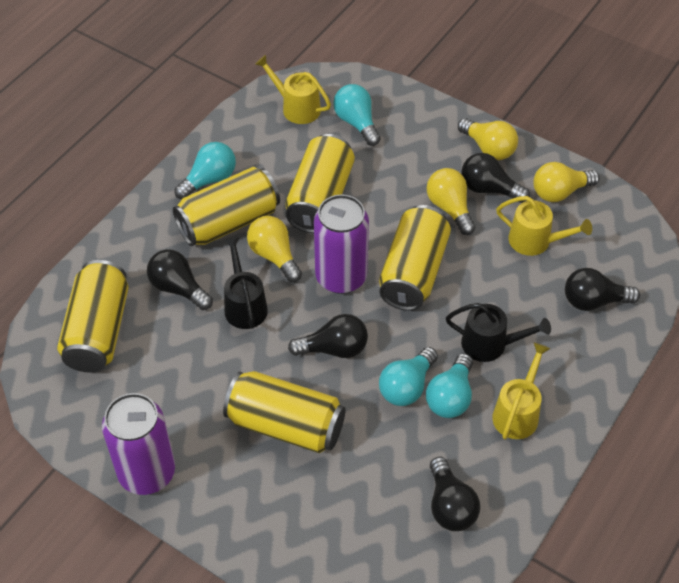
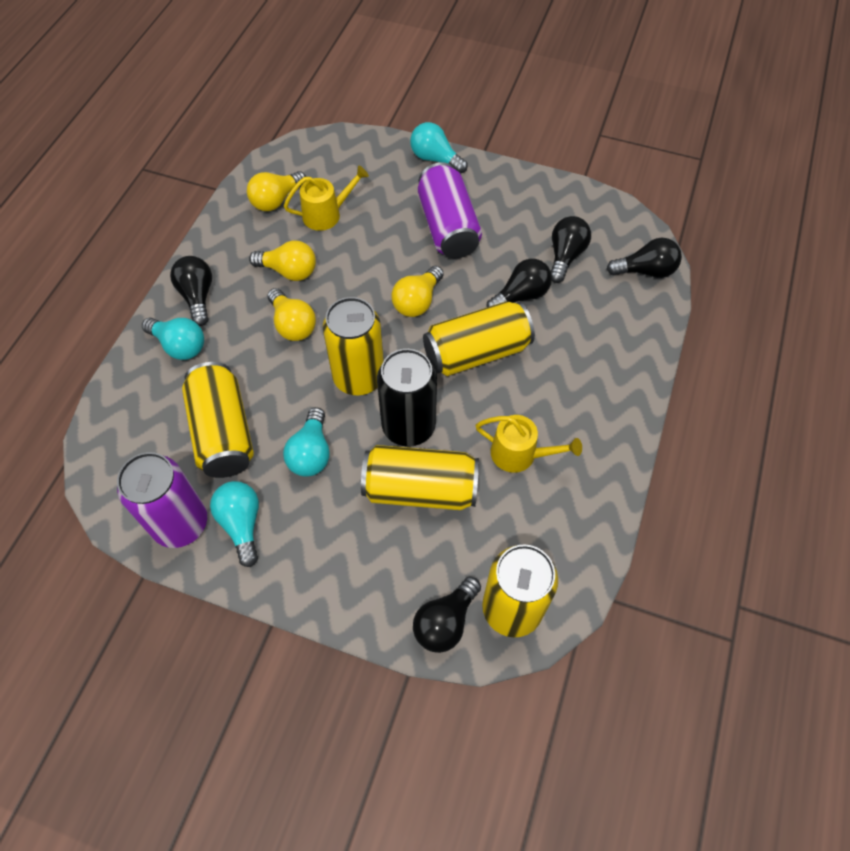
black can: none = 0 -> [377,349,437,447] = 1
black watering can: [224,237,268,329] [446,303,551,362] = 2 -> none = 0
yellow watering can: [255,55,331,124] [492,343,550,439] [496,196,592,256] = 3 -> [284,166,369,231] [475,415,582,473] = 2

